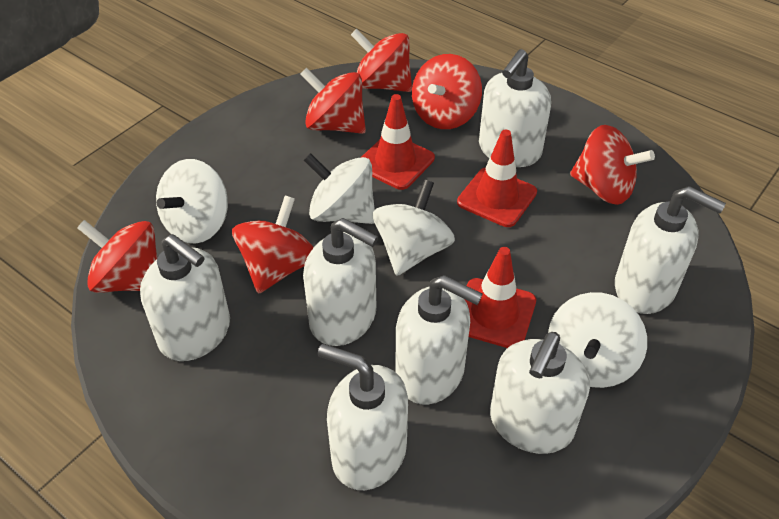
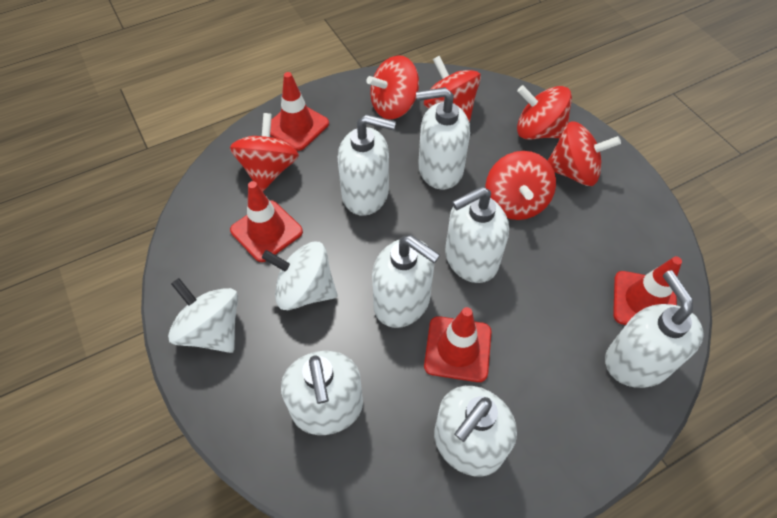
red traffic cone: [362,94,435,190] [457,130,537,227] [465,247,536,348] = 3 -> [230,181,303,262] [270,72,329,151] [424,307,491,382] [613,256,682,325] = 4
white spinning top: [156,159,228,244] [304,153,375,224] [373,180,455,276] [548,292,647,388] = 4 -> [168,278,238,353] [262,242,338,310] = 2

